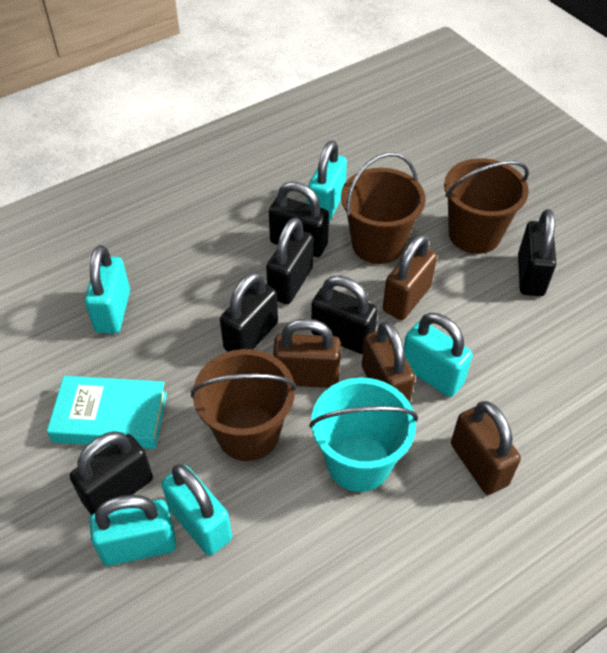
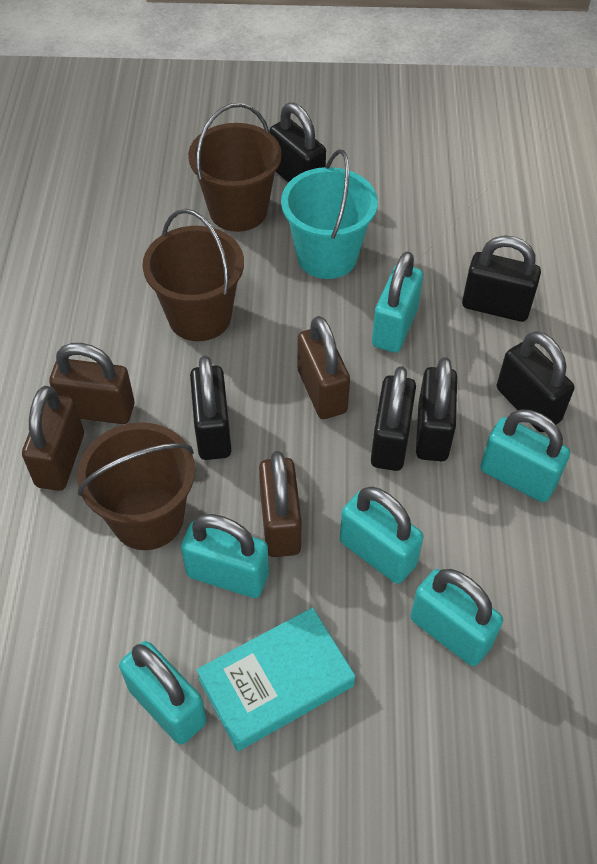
turquoise padlock: [85,245,130,334] [90,495,176,566] [161,465,232,556] [308,140,347,222] [404,313,473,397] = 5 -> [119,641,207,745] [181,514,269,598] [340,487,423,584] [372,251,423,353] [410,569,503,666] [480,409,570,502] = 6

